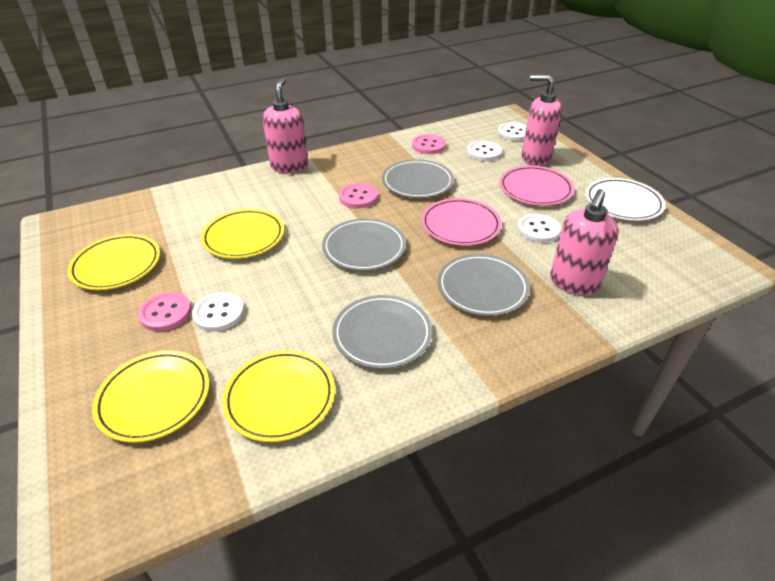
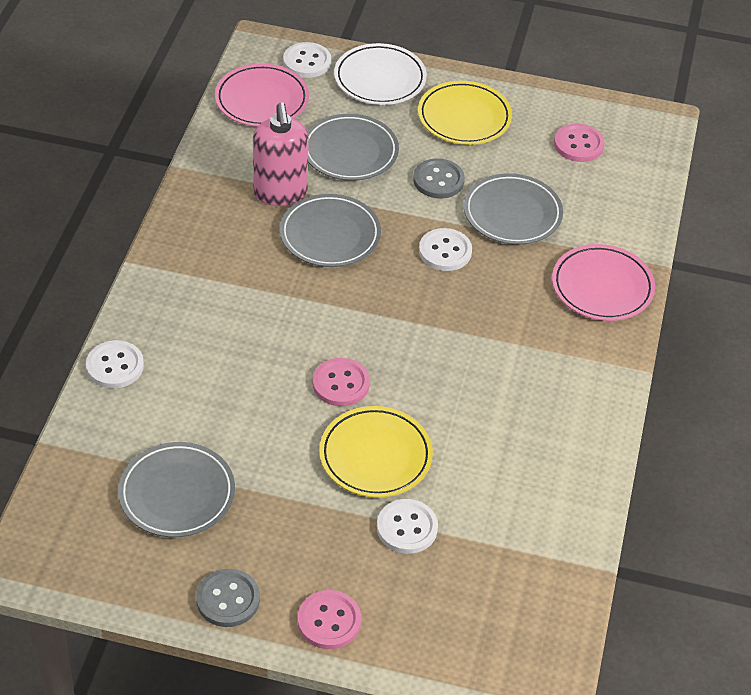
grey button: none = 0 -> [196,569,260,627] [413,158,465,198] = 2
pink soap dispenser: [263,78,308,173] [522,75,562,166] [550,189,619,295] = 3 -> [253,102,309,206] = 1
yellow plate: [67,234,160,290] [92,351,209,443] [201,209,284,259] [222,350,335,442] = 4 -> [319,406,433,498] [418,81,512,145] = 2

